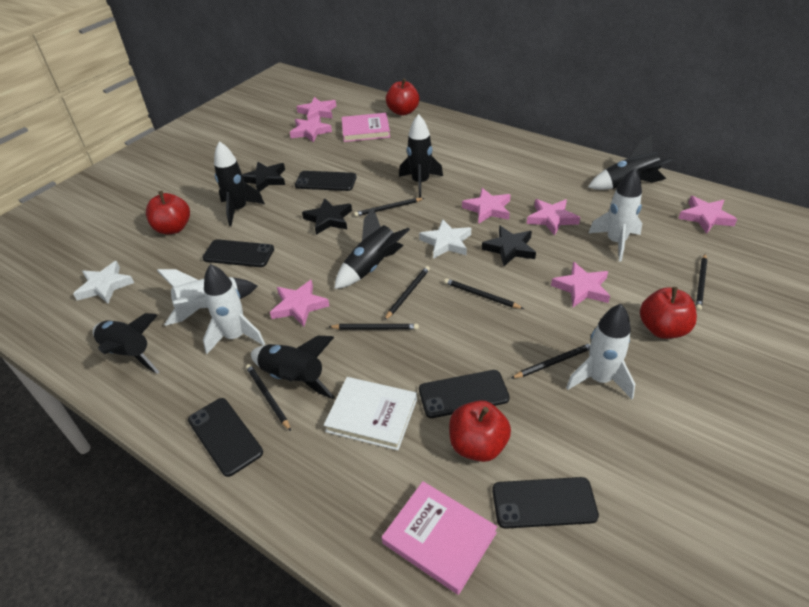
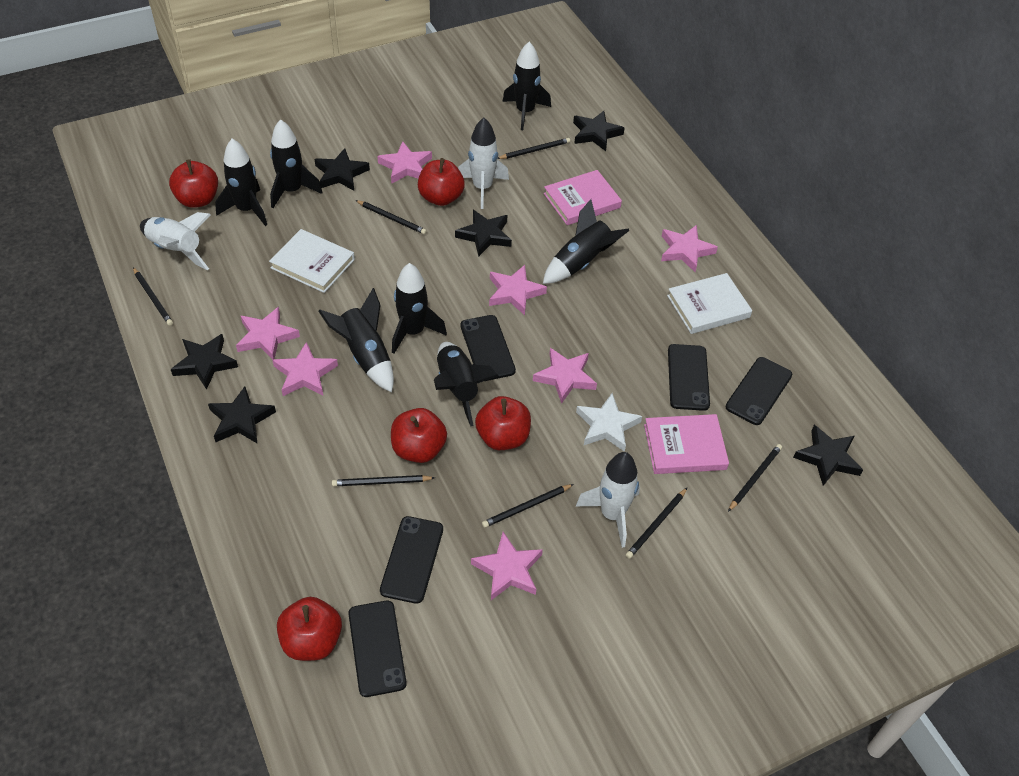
black rocket: [93,313,159,374] [214,141,265,226] [251,336,335,399] [334,208,410,289] [399,114,443,198] [588,134,675,190] = 6 -> [215,139,267,226] [270,119,322,208] [318,288,394,392] [392,263,447,354] [434,342,498,426] [502,42,551,130] [543,199,630,284] = 7
black star: [242,162,285,192] [302,198,352,235] [482,226,536,266] = 3 -> [171,334,238,390] [208,386,276,443] [315,148,370,191] [455,210,512,256] [573,111,624,151] [793,425,863,486] = 6
red apple: [146,191,190,234] [386,79,419,115] [449,400,511,462] [640,287,697,339] = 4 -> [169,159,218,208] [277,597,342,661] [391,408,447,463] [418,158,465,206] [475,396,531,450] = 5
white book: [324,377,417,450] = 1 -> [269,229,355,293] [667,273,752,334] = 2
white rocket: [157,269,257,326] [203,264,265,354] [566,304,635,399] [589,168,642,262] = 4 -> [140,212,211,270] [458,118,509,209] [576,452,640,548] = 3
white star: [73,261,134,304] [419,219,471,259] = 2 -> [576,393,642,452] = 1

